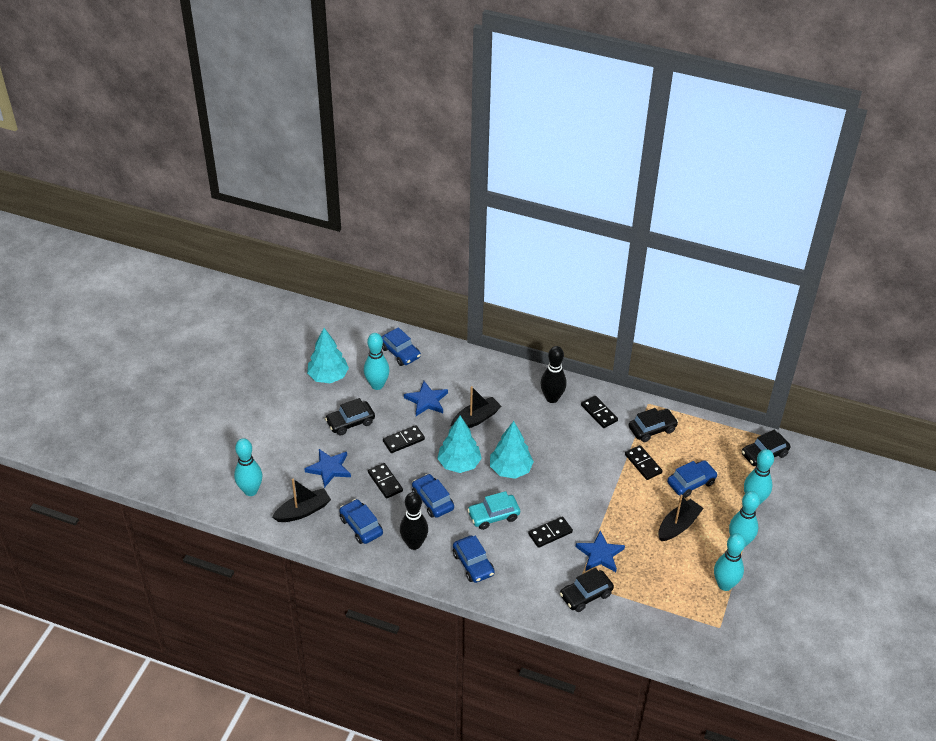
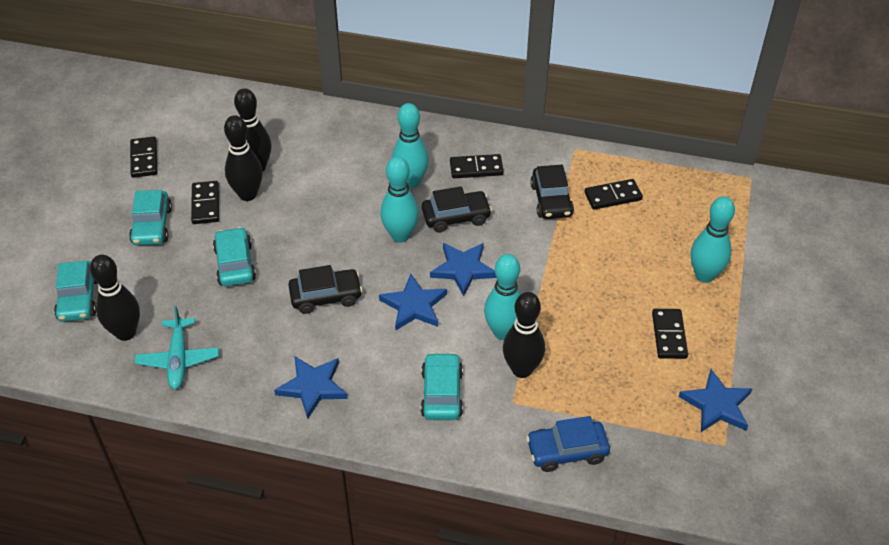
black boat: [272,479,331,522] [451,386,501,428] [658,495,704,541] = 3 -> none = 0
black bowling pin: [400,492,428,550] [541,346,567,403] = 2 -> [90,255,140,341] [224,115,263,201] [234,88,271,171] [503,292,545,378] = 4
black car: [325,398,375,435] [560,568,614,612] [629,408,678,442] [742,430,791,466] = 4 -> [288,265,363,314] [422,186,492,232] [530,165,574,219] = 3
blue car: [339,499,383,544] [381,327,421,366] [412,474,454,518] [453,536,495,583] [667,460,718,498] = 5 -> [526,416,610,472] = 1
blue star: [305,449,351,488] [404,381,448,416] [576,531,625,572] = 3 -> [274,356,348,419] [379,274,447,330] [430,243,497,296] [679,369,753,432] = 4
turquoise bowling pin: [234,438,262,496] [364,333,390,390] [714,533,745,591] [729,491,760,548] [744,449,774,505] = 5 -> [380,157,419,243] [392,103,429,189] [484,254,521,340] [691,196,735,283] = 4
turquoise car: [467,491,520,530] = 1 -> [54,261,97,322] [129,190,172,245] [213,227,256,287] [421,352,463,420] = 4
turquoise plane: none = 0 -> [135,306,219,389] = 1
turquoise tree: [307,328,349,383] [437,416,482,473] [490,421,534,479] = 3 -> none = 0

